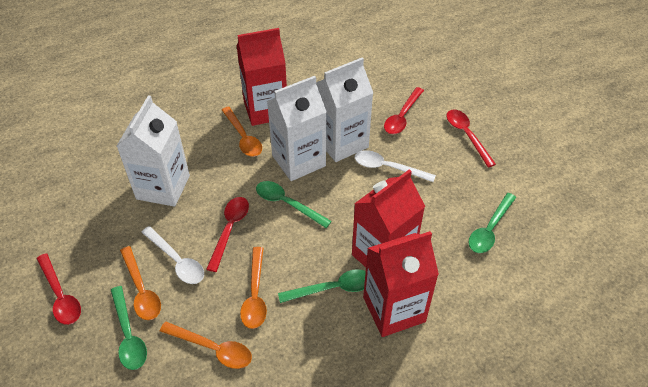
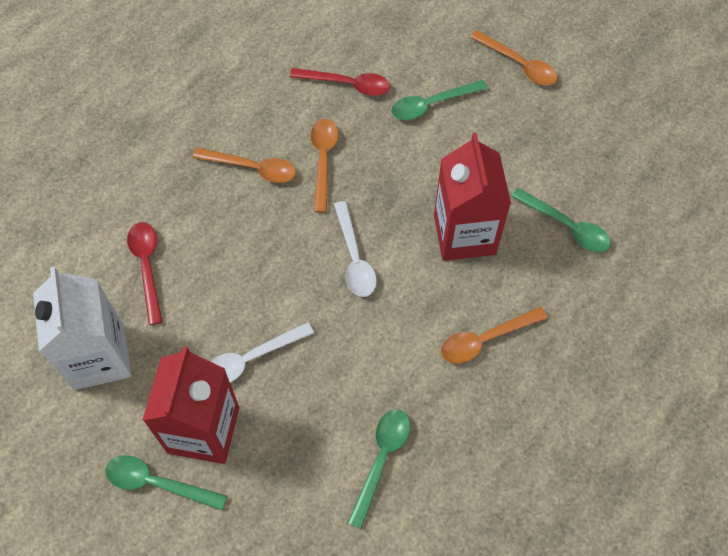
red carton: [237,28,287,126] [352,169,425,267] [363,231,439,337] = 3 -> [142,346,239,464] [434,133,511,261] = 2
red spoon: [37,253,81,325] [206,197,249,272] [384,87,424,134] [447,109,496,167] = 4 -> [127,222,163,325] [290,68,390,96] = 2
white carton: [117,95,190,207] [267,76,327,181] [316,58,373,162] = 3 -> [33,267,132,390] = 1

